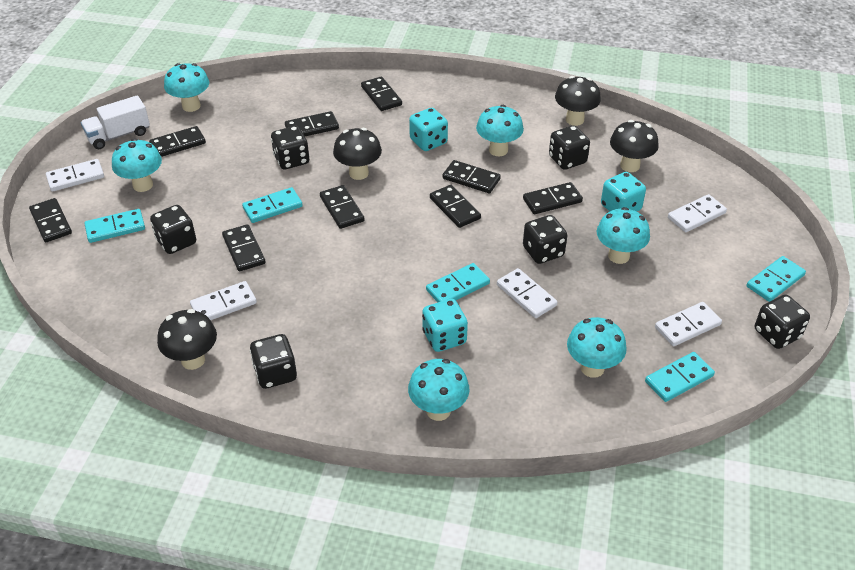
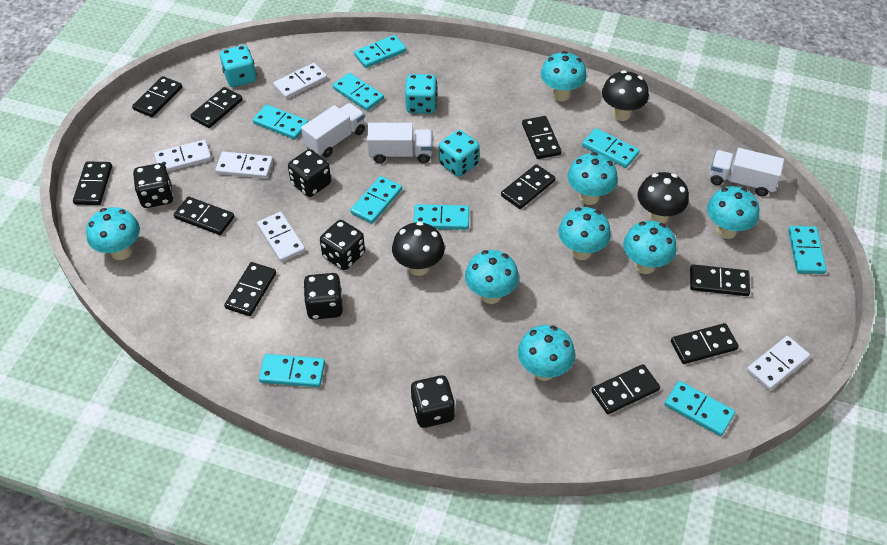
black dice: [150,205,196,254] [250,334,297,389] [271,126,309,169] [523,215,567,264] [549,126,590,170] [755,295,810,349] = 6 -> [133,163,173,208] [288,149,331,197] [303,273,343,320] [320,220,365,270] [411,375,455,428] = 5
black domino: [29,198,72,242] [149,126,206,157] [222,224,266,271] [285,111,339,136] [320,185,364,229] [361,77,402,111] [430,185,481,228] [443,160,501,193] [523,182,583,214] = 9 -> [73,162,112,205] [132,76,182,117] [174,197,234,235] [190,87,243,128] [224,262,276,316] [501,164,555,209] [522,116,562,159] [591,364,660,414] [671,323,739,364] [690,264,750,296] = 10
black mushroom: [157,309,217,370] [333,128,382,180] [555,76,601,126] [610,120,659,172] = 4 -> [392,222,445,276] [602,70,649,121] [638,172,689,223] = 3
turquoise domino: [84,209,145,243] [242,187,303,223] [426,263,490,303] [645,352,715,402] [746,256,806,302] = 5 -> [253,105,308,140] [259,354,325,387] [333,73,384,111] [350,176,402,224] [354,35,406,68] [413,204,469,230] [582,128,640,168] [665,381,735,436] [788,226,827,274] = 9
turquoise mushroom: [112,138,162,192] [164,63,209,112] [408,359,469,421] [476,105,524,156] [567,317,627,378] [597,207,650,264] = 6 -> [86,207,140,260] [465,250,519,304] [518,325,575,381] [541,51,587,101] [558,207,611,260] [567,152,618,205] [623,221,677,274] [707,186,760,239] = 8
white truck: [81,95,150,149] = 1 -> [301,103,365,157] [367,123,433,163] [710,148,784,196] = 3

